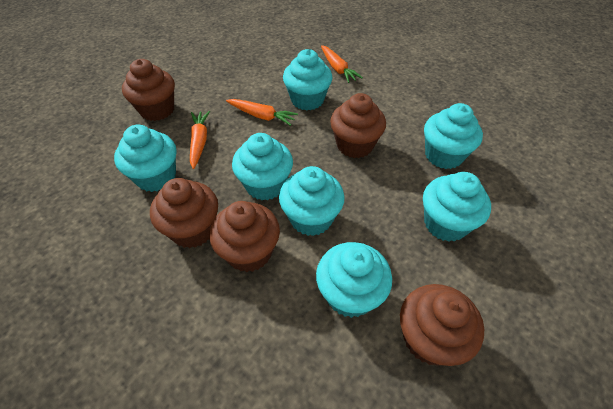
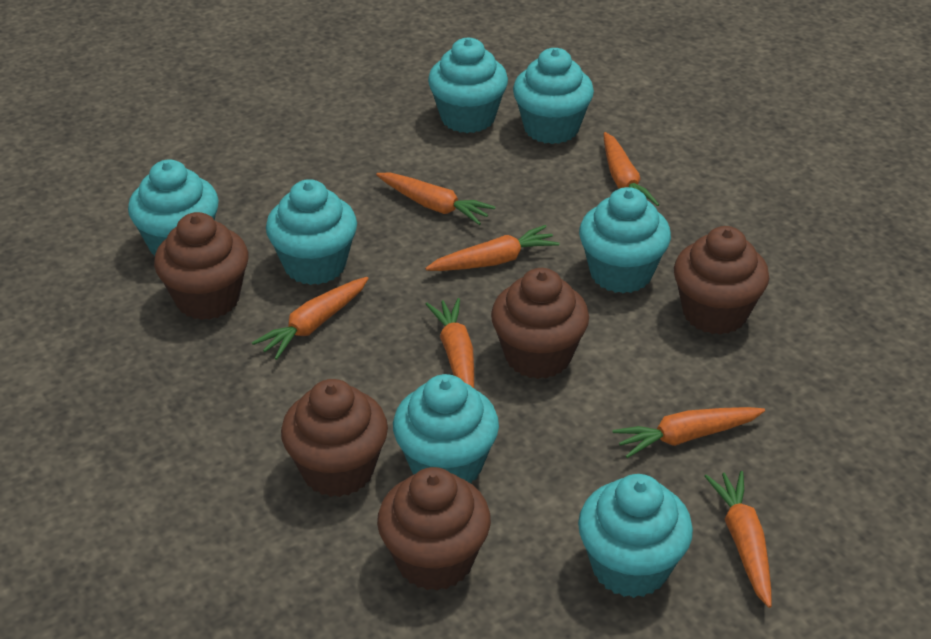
orange carrot: [190,111,210,169] [226,99,298,126] [321,45,363,83] = 3 -> [252,277,368,360] [376,173,495,225] [425,225,559,271] [426,298,474,388] [604,132,659,206] [612,407,765,458] [704,471,772,608] = 7

